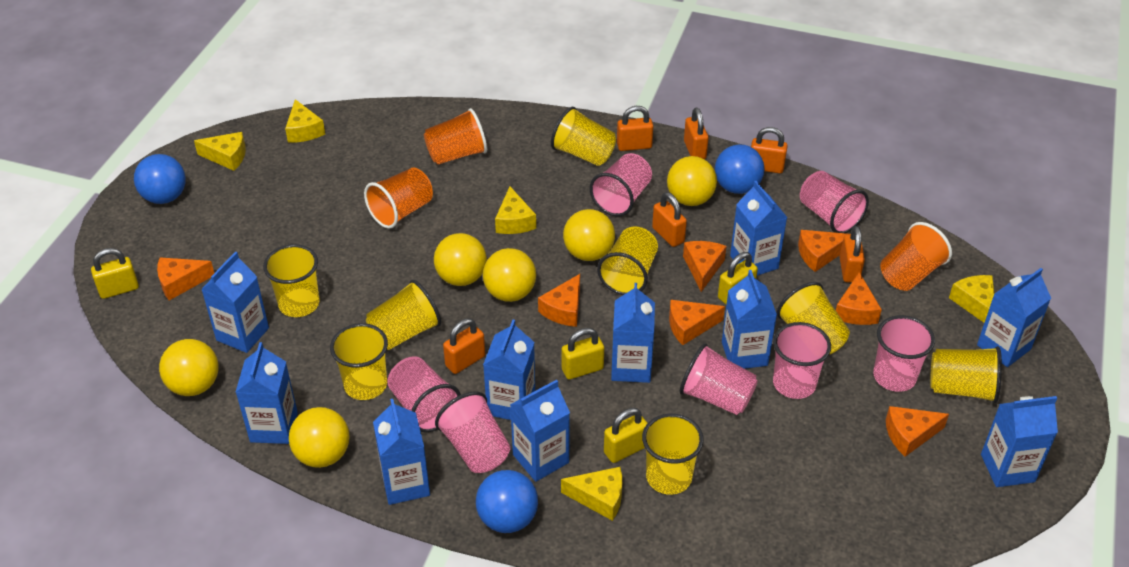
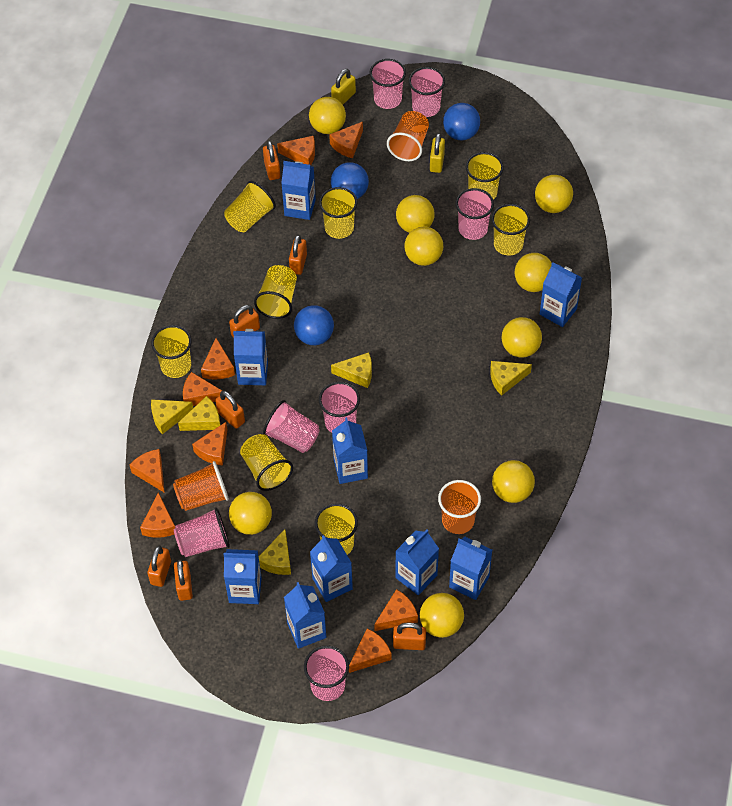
blue carton: [201,251,269,353] [236,342,298,444] [373,399,430,505] [483,320,535,420] [510,380,570,482] [611,283,655,383] [722,270,777,369] [730,181,788,276] [977,268,1051,367] [981,396,1058,487] = 10 -> [223,549,262,604] [233,329,268,385] [281,161,316,220] [284,582,326,649] [310,535,353,602] [332,417,368,484] [395,530,439,595] [449,537,492,600] [540,262,582,327] = 9
orange cheese: [157,257,214,300] [538,274,580,327] [669,300,725,345] [683,241,726,292] [798,230,846,272] [836,272,882,325] [886,406,949,457] = 7 -> [130,449,165,493] [140,493,175,538] [183,372,222,406] [192,422,227,465] [201,338,235,380] [277,136,315,166] [329,122,363,158] [349,628,391,673] [374,589,418,631] = 9
orange padlock: [443,319,485,374] [617,106,653,151] [652,192,687,247] [684,108,709,159] [751,127,788,173] [840,226,865,282] = 6 -> [147,546,171,587] [174,559,193,601] [215,391,245,429] [229,305,260,338] [263,141,280,180] [289,235,307,275] [393,623,426,650] = 7
yellow ball: [159,339,219,396] [289,407,350,468] [434,233,487,286] [483,248,536,302] [563,209,615,261] [667,156,717,206] = 6 -> [229,492,272,535] [309,97,346,134] [396,195,435,233] [404,227,443,266] [420,593,464,638] [492,460,535,503] [502,317,542,358] [514,253,552,292] [535,175,573,213] = 9
yellow padlock: [91,248,139,299] [562,328,604,379] [604,408,647,463] [718,252,758,305] = 4 -> [331,69,356,105] [430,133,445,173] = 2

